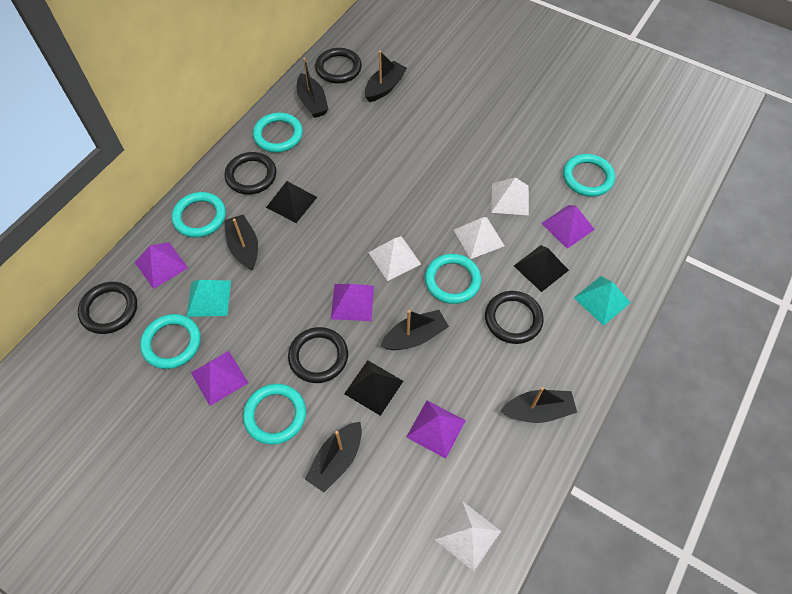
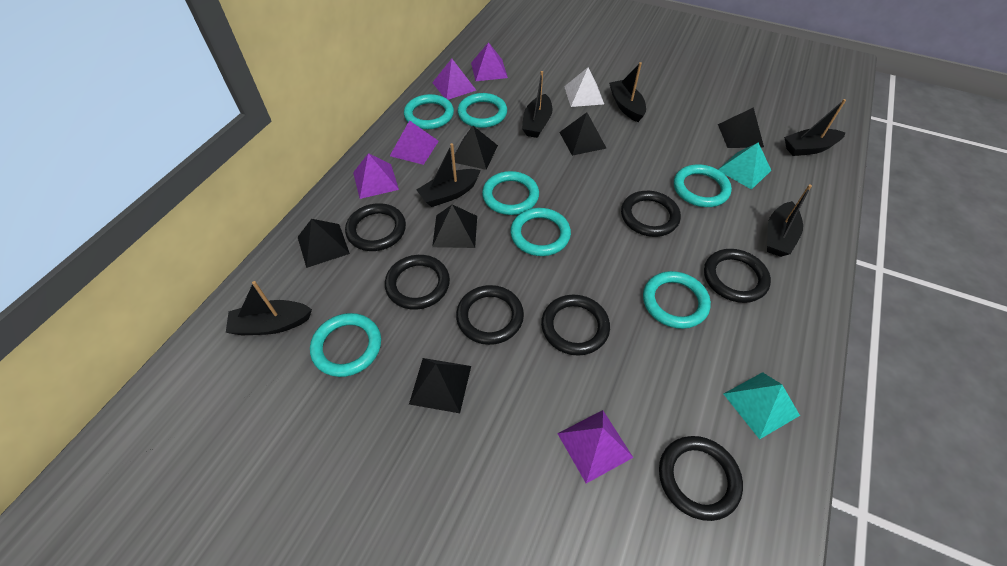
black pyramid: [266,181,317,223] [344,360,403,416] [514,245,569,292] = 3 -> [298,219,350,268] [409,358,471,413] [432,204,477,248] [454,126,498,170] [559,112,607,156] [718,107,764,148] = 6
black ring: [78,282,137,334] [225,152,277,195] [288,327,348,383] [315,48,362,83] [485,291,544,344] = 5 -> [345,203,406,251] [385,255,450,310] [456,285,524,345] [541,295,610,356] [621,191,681,237] [659,436,743,521] [704,249,771,303] = 7
turquoise ring: [140,314,201,369] [172,192,226,238] [243,384,306,444] [253,113,303,153] [425,254,481,304] [563,154,615,197] = 6 -> [310,313,381,377] [404,94,454,129] [458,93,507,128] [482,171,539,215] [510,208,571,256] [643,271,711,329] [674,164,732,207] = 7
white pyramid: [368,236,421,281] [434,501,501,571] [454,217,504,259] [491,177,529,215] = 4 -> [564,67,604,107] = 1

